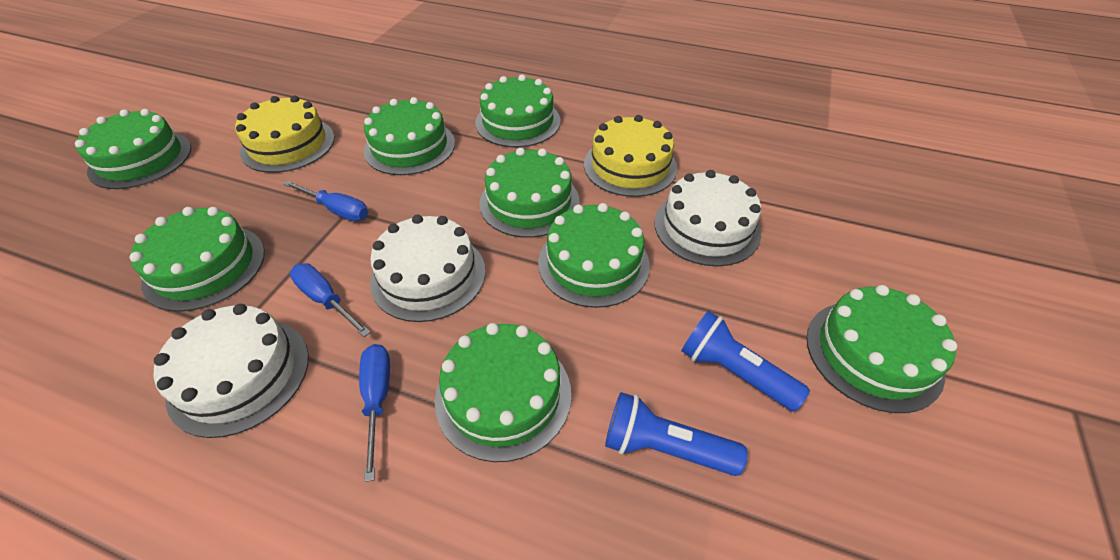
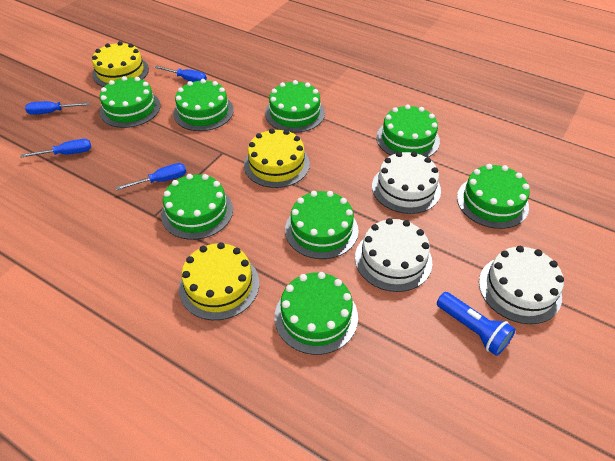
blue flashlight: [605,392,747,476] [681,311,810,411] = 2 -> [437,292,515,356] = 1
blue screwdriver: [283,180,368,221] [290,263,371,337] [359,344,390,482] = 3 -> [21,139,91,158] [25,101,90,115] [116,163,186,190] [155,65,207,82] = 4
yellow cake: [235,96,335,173] [584,115,678,197] = 2 -> [92,41,149,87] [179,242,259,320] [244,129,310,188] = 3

